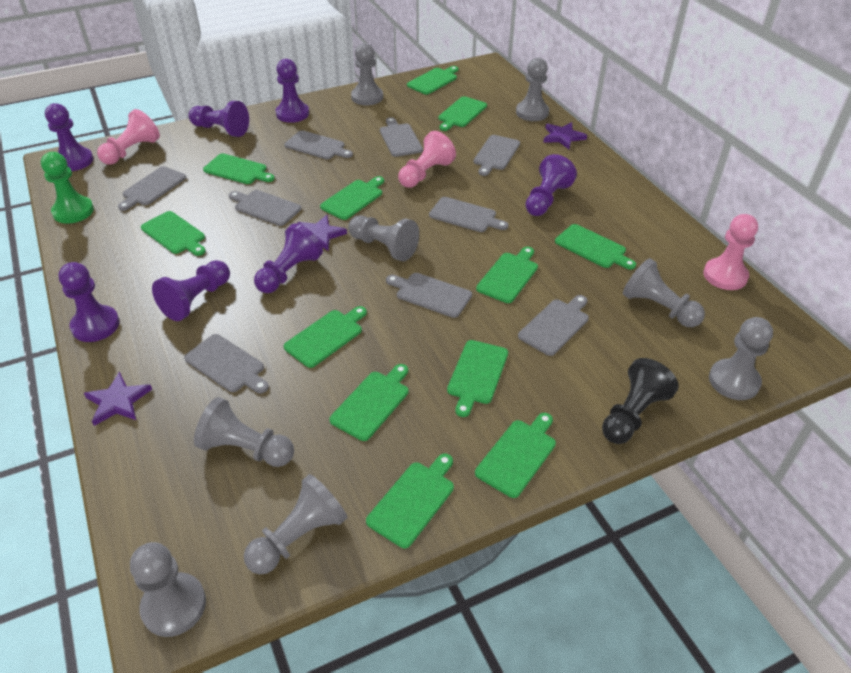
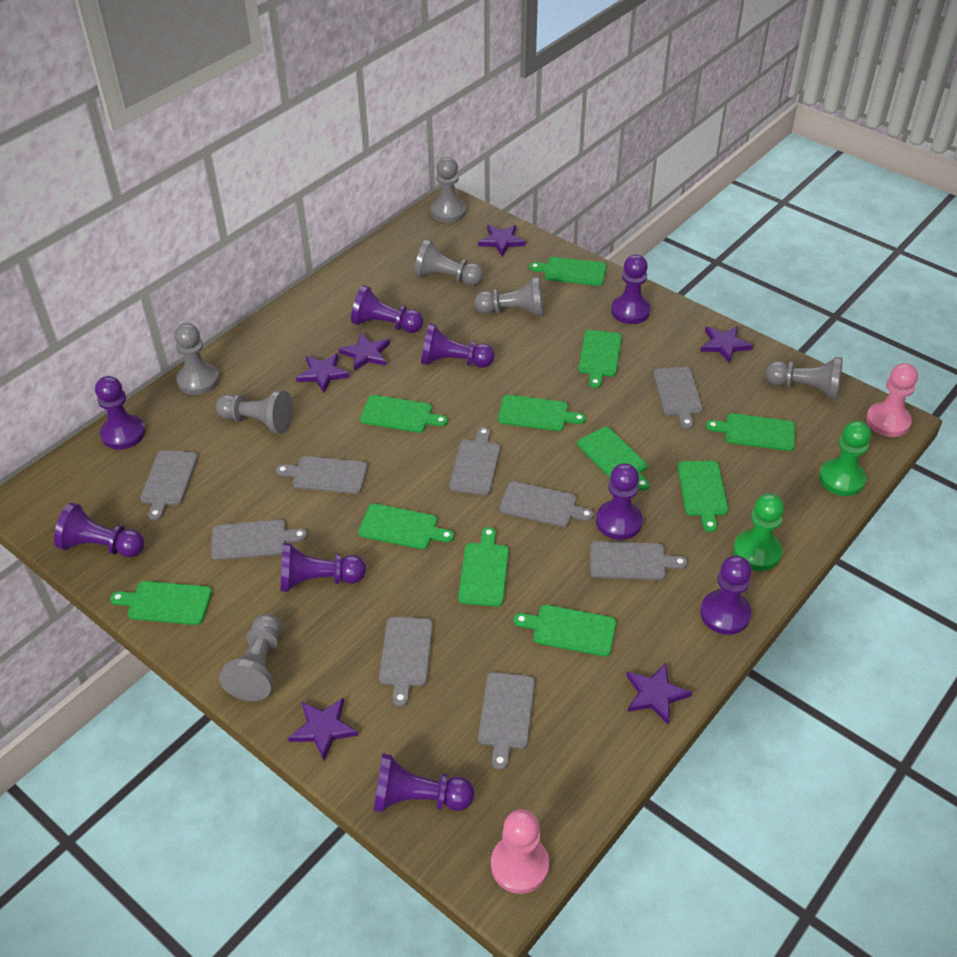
black pawn: [602,358,679,444] = 1 -> none = 0
green cutting board: [141,211,206,256] [203,153,275,184] [283,306,367,368] [320,176,384,220] [329,364,409,441] [366,454,454,548] [407,66,458,95] [438,96,487,131] [447,340,508,417] [475,413,556,498] [476,247,538,303] [555,224,636,270] = 12 -> [110,581,212,625] [358,504,454,549] [360,395,448,433] [458,527,509,607] [498,395,586,431] [514,605,616,657] [529,257,606,286] [577,427,650,491] [578,330,622,388] [677,461,728,532] [706,413,795,451] = 11
green pawn: [41,152,94,224] = 1 -> [733,493,784,571] [819,421,871,496] = 2
grey pawn: [130,542,206,637] [194,397,294,467] [244,474,347,574] [348,215,419,261] [351,43,383,105] [516,58,549,121] [623,258,705,327] [709,317,773,400] = 8 -> [174,323,219,395] [216,390,293,434] [219,614,282,701] [414,239,483,286] [431,157,466,223] [474,277,544,317] [765,357,843,400] = 7
pink pawn: [97,109,160,165] [398,131,456,188] [703,214,758,290] = 3 -> [491,809,549,894] [866,363,918,437] = 2
purple pawn: [45,103,93,171] [58,262,120,342] [152,260,230,321] [188,101,249,137] [254,224,323,293] [276,59,309,123] [525,154,577,216] = 7 -> [54,503,144,557] [95,376,145,450] [280,543,366,592] [351,285,423,333] [373,753,474,812] [421,323,495,368] [596,463,643,540] [611,254,651,324] [700,556,752,635] = 9
purple star: [84,372,152,426] [297,215,347,251] [543,122,587,149] = 3 -> [288,698,358,760] [296,353,350,393] [339,332,390,371] [478,225,526,256] [626,663,692,725] [700,326,753,363] = 6

